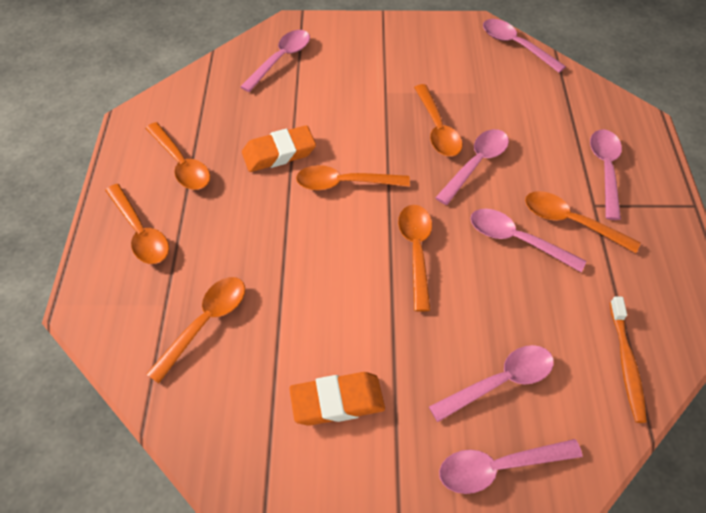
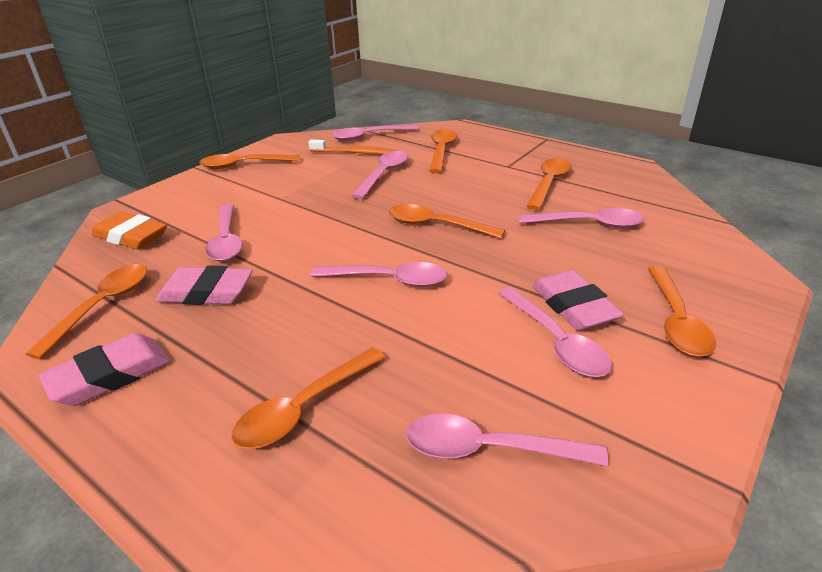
orange eraser: [242,125,316,172] [289,372,385,426] = 2 -> [91,212,167,249] = 1
pink eraser: none = 0 -> [39,333,171,406] [156,265,253,305] [532,270,624,331] = 3

